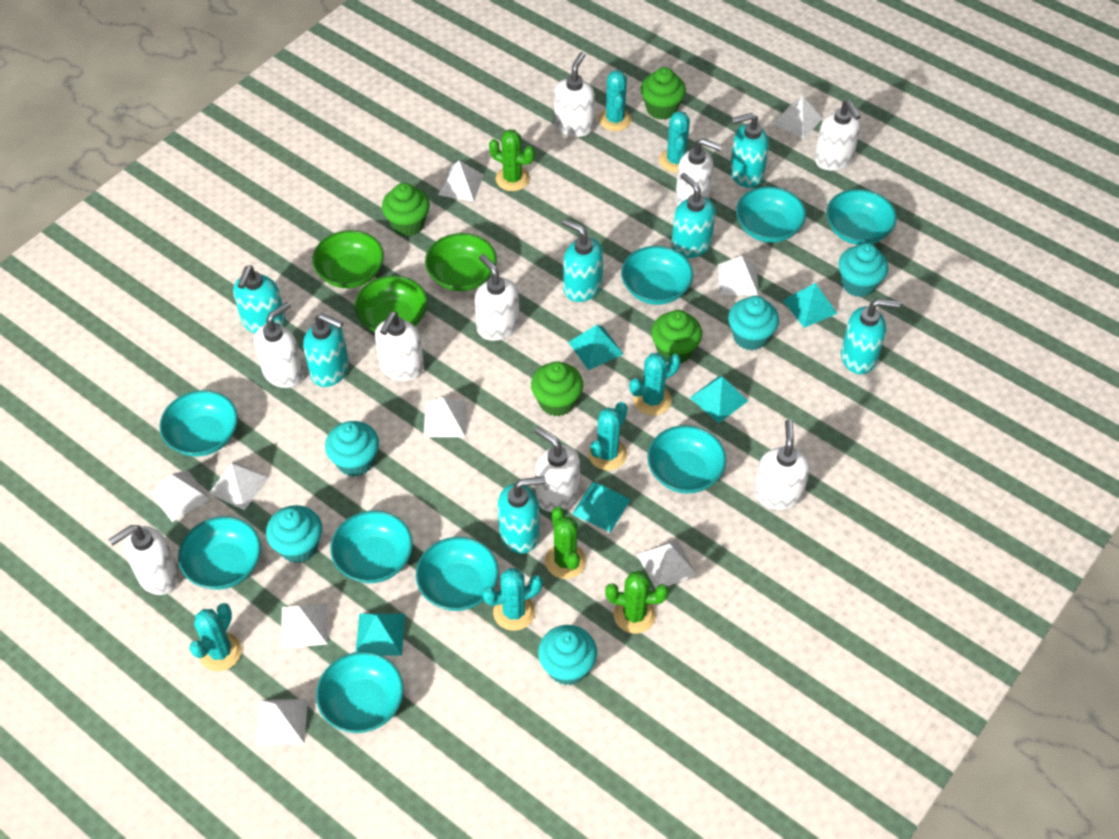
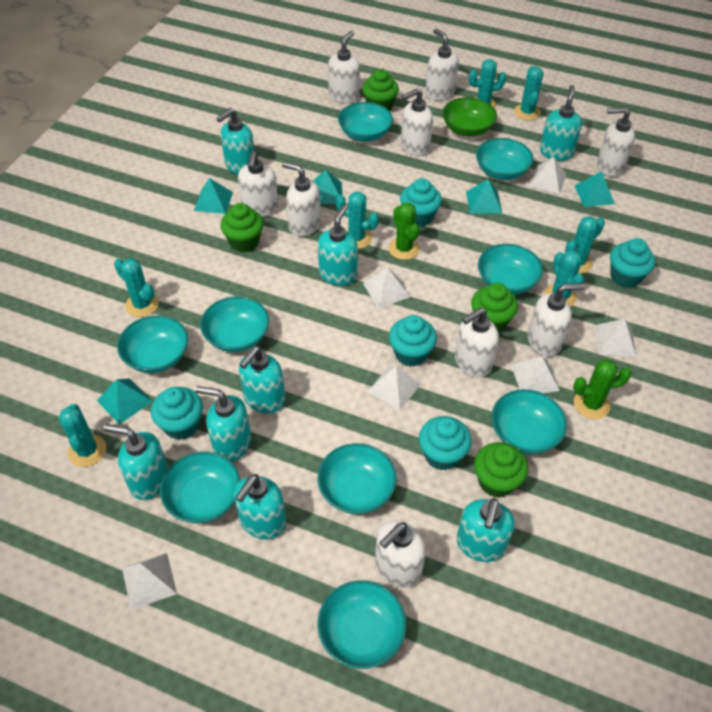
green bowl: [312,230,384,289] [354,275,428,332] [425,233,497,291] = 3 -> [442,97,497,136] = 1
green cactus: [489,130,535,191] [545,507,586,579] [605,571,669,634] = 3 -> [389,202,420,260] [573,359,632,419] = 2
turquoise cactus: [189,603,242,671] [483,568,543,631] [588,402,627,470] [599,70,632,131] [629,353,681,416] [659,111,690,173] = 6 -> [58,404,106,467] [114,258,159,317] [336,191,379,249] [469,59,506,109] [514,66,543,120] [544,250,584,307] [565,216,605,274] = 7
turquoise soap dispenser: [233,266,286,333] [303,313,349,387] [498,476,546,554] [562,219,603,302] [671,172,716,258] [730,113,769,188] [841,299,900,374] = 7 -> [104,424,168,500] [195,386,251,462] [216,108,255,175] [234,474,286,539] [239,346,285,413] [318,204,358,285] [457,498,515,562] [540,85,582,161] = 8
white pyramid: [150,470,210,522] [209,461,269,510] [256,699,308,745] [281,603,328,648] [423,397,467,437] [438,160,484,201] [637,539,697,589] [718,256,759,295] [773,96,823,139] = 9 -> [122,553,177,610] [363,268,410,308] [367,366,421,410] [511,356,560,393] [529,157,567,194] [595,318,636,357] = 6

